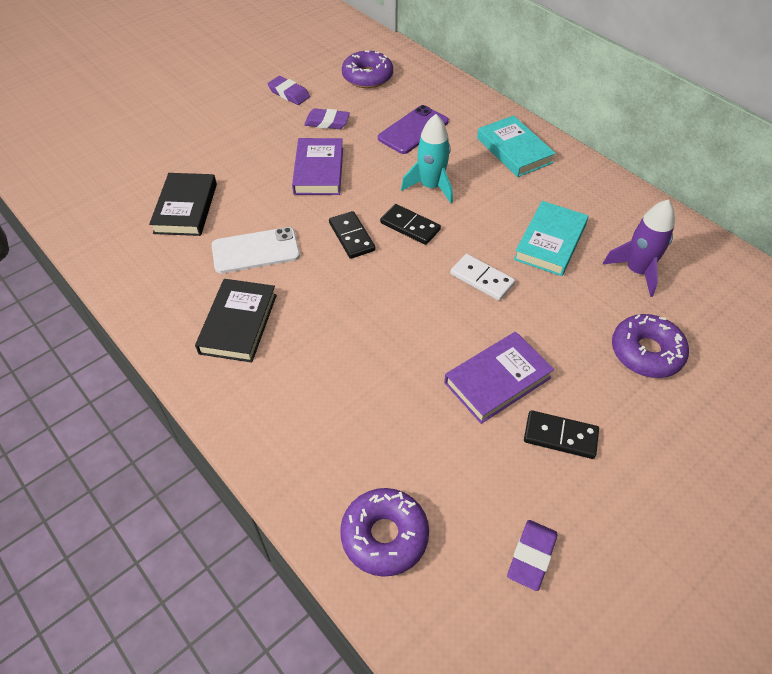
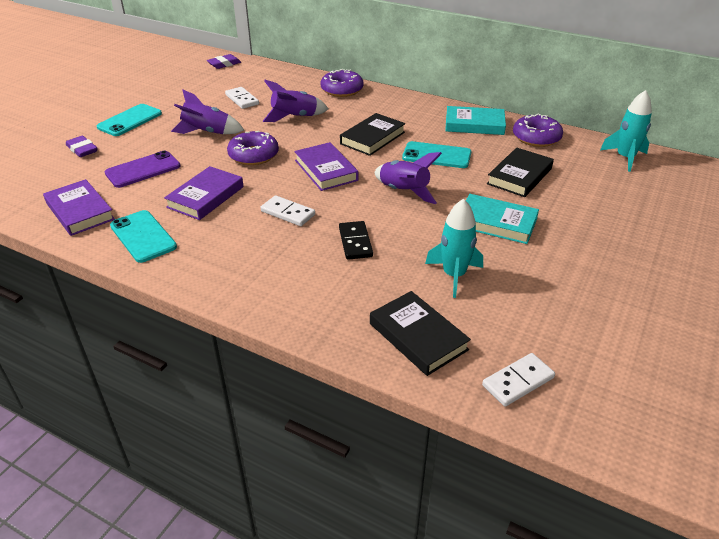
black book: [149,173,217,236] [195,279,277,363] = 2 -> [340,113,406,156] [370,291,471,376] [487,148,554,197] = 3
black domino: [329,211,375,259] [380,204,441,245] [524,410,599,459] = 3 -> [339,221,373,260] = 1
purple book: [292,138,343,195] [444,332,554,424] = 2 -> [43,179,115,236] [164,166,244,220] [294,142,358,191] = 3
purple eraser: [267,76,310,105] [304,109,350,129] [507,520,557,591] = 3 -> [66,136,98,157] [207,54,241,69] = 2
purple rocket: [603,200,675,297] = 1 -> [171,89,244,134] [263,80,328,122] [374,152,442,204] = 3
turquoise phone: none = 0 -> [97,104,162,136] [110,210,177,263] [402,141,471,168] = 3
turquoise rocket: [401,114,453,203] = 1 -> [425,199,483,298] [600,90,652,172] = 2
white domino: [450,254,515,301] = 1 -> [225,87,259,109] [261,195,315,226] [482,353,555,406] = 3
white phone: [212,227,300,273] = 1 -> none = 0

